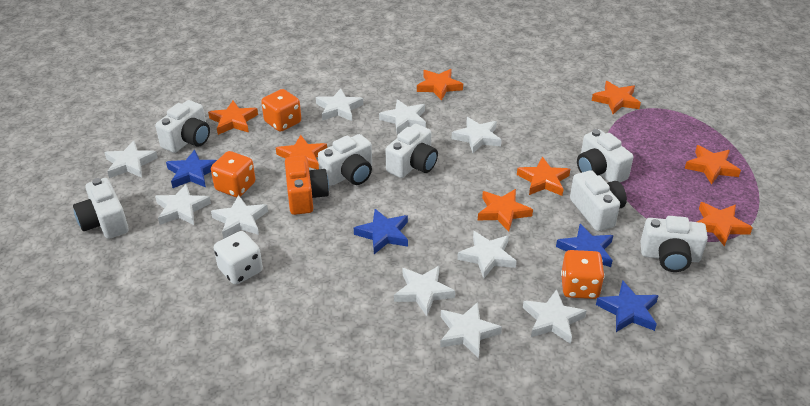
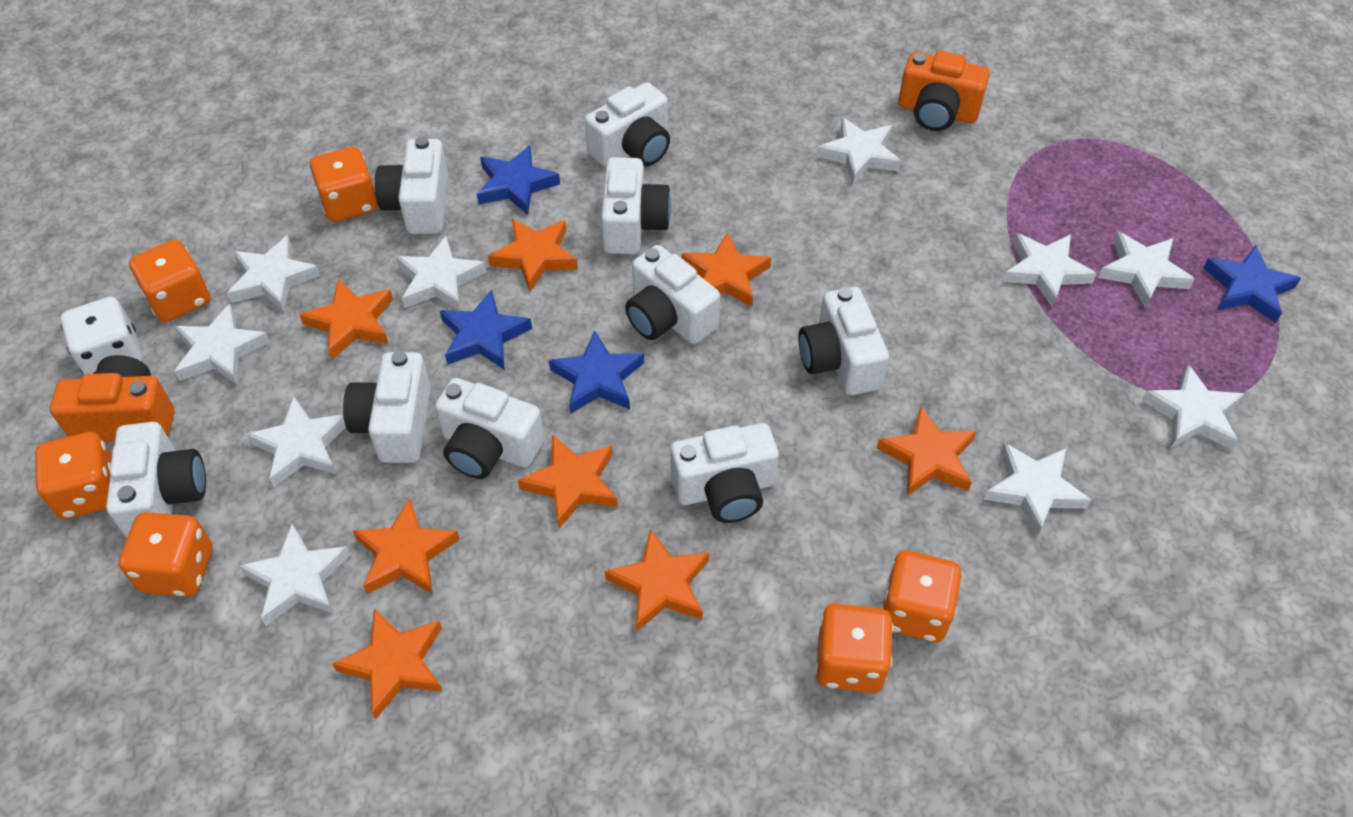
orange camera: [285,156,329,215] = 1 -> [50,355,174,442] [898,51,990,131] = 2
orange dice: [211,151,255,197] [261,89,301,132] [561,250,605,299] = 3 -> [35,432,112,519] [118,512,213,597] [129,240,210,322] [310,147,377,222] [815,603,893,693] [881,550,962,642] = 6
white camera: [73,178,128,239] [155,100,210,153] [318,134,372,186] [386,124,438,178] [570,170,627,231] [577,129,634,182] [640,216,708,272] = 7 -> [106,422,206,538] [343,351,431,463] [375,136,449,234] [435,378,544,479] [585,82,670,168] [601,157,671,254] [625,245,720,344] [670,423,779,523] [798,287,889,395] = 9

